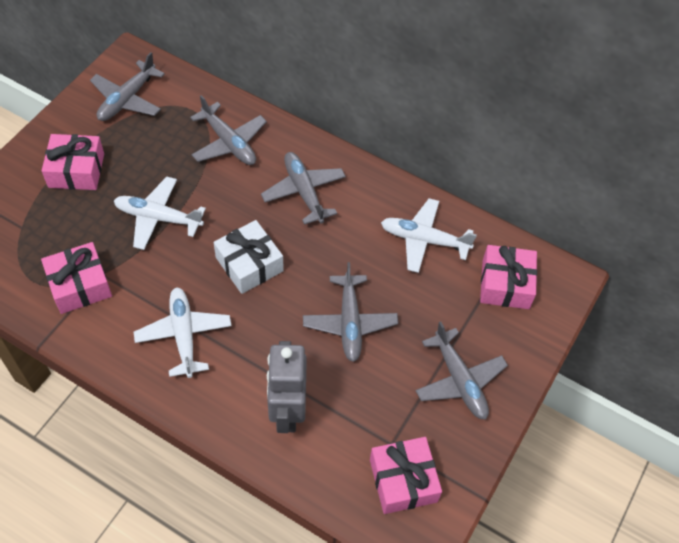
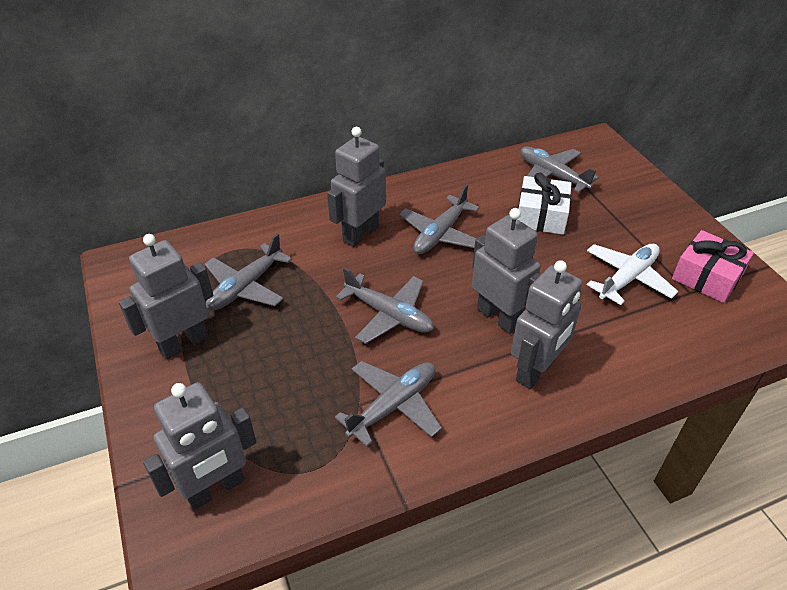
grey robot: [267,341,307,433] = 1 -> [119,234,213,360] [143,382,256,510] [327,127,386,247] [472,208,541,334] [511,260,582,389] = 5
pink gift: [41,242,112,314] [42,134,104,190] [370,437,442,514] [480,245,537,309] = 4 -> [672,230,754,303] = 1
white plane: [114,177,206,250] [134,287,232,378] [381,198,477,273] = 3 -> [587,244,678,305] = 1

